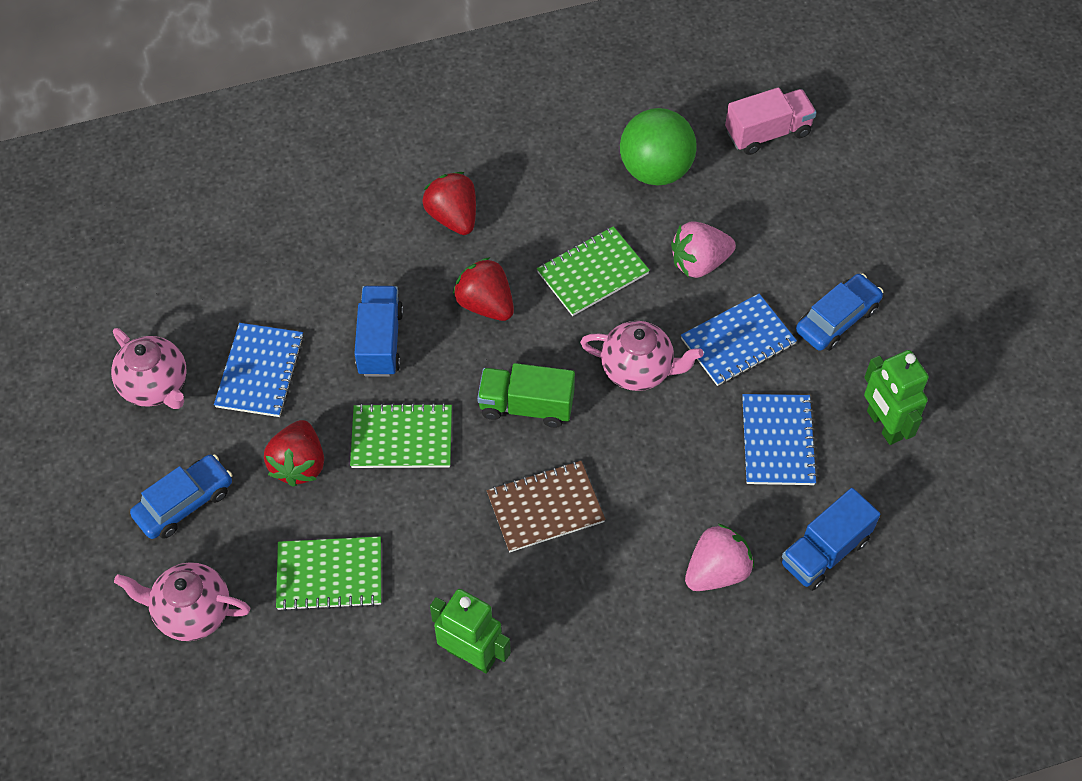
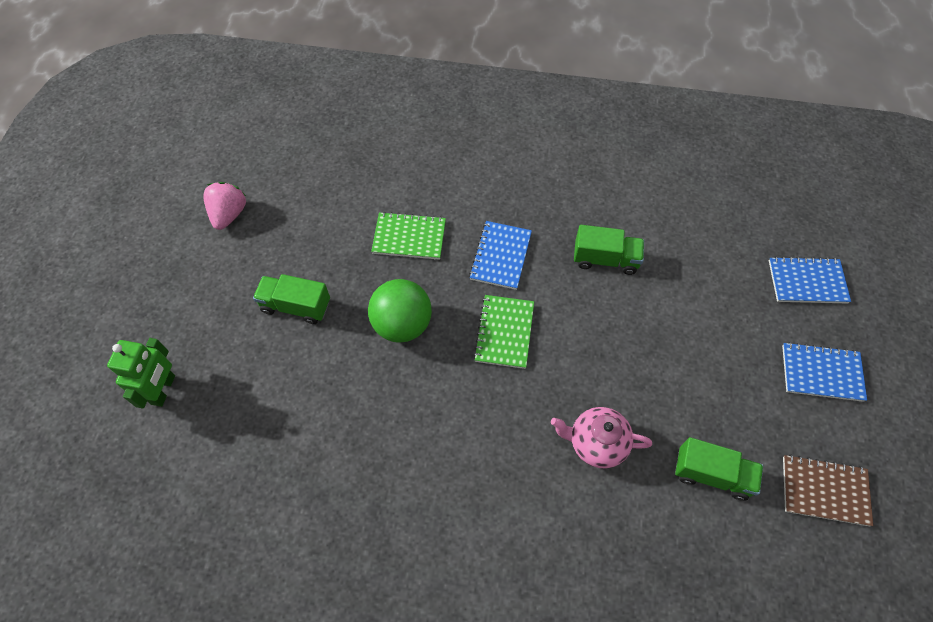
blue car: [130,454,232,539] [796,273,883,351] = 2 -> none = 0
blue truck: [354,286,403,377] [780,488,880,591] = 2 -> none = 0
green notebook: [276,537,381,611] [350,403,452,468] [537,226,650,316] = 3 -> [371,212,446,260] [474,295,534,369] = 2
green robot: [430,589,511,674] [864,350,929,445] = 2 -> [107,338,175,409] = 1
green truck: [477,363,575,428] = 1 -> [253,274,330,324] [574,225,644,275] [675,437,763,501] = 3
pink strawberry: [671,221,736,278] [685,524,754,591] = 2 -> [203,182,246,230] = 1
pink teapot: [111,328,187,409] [114,562,250,641] [580,321,704,391] = 3 -> [551,407,652,469] = 1
pink truck: [725,87,817,155] = 1 -> none = 0
red strawberry: [264,420,324,487] [422,172,476,235] [453,257,514,321] = 3 -> none = 0

